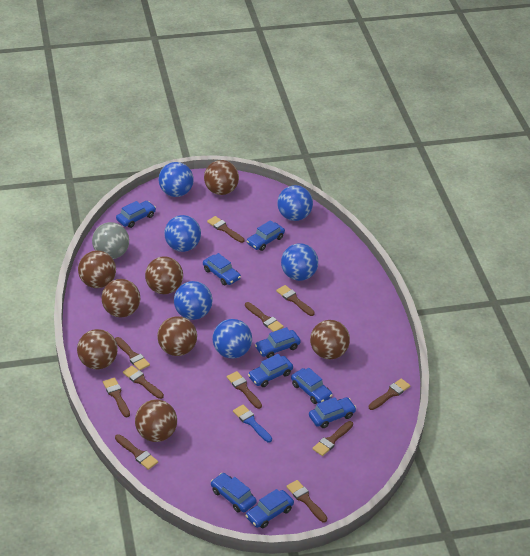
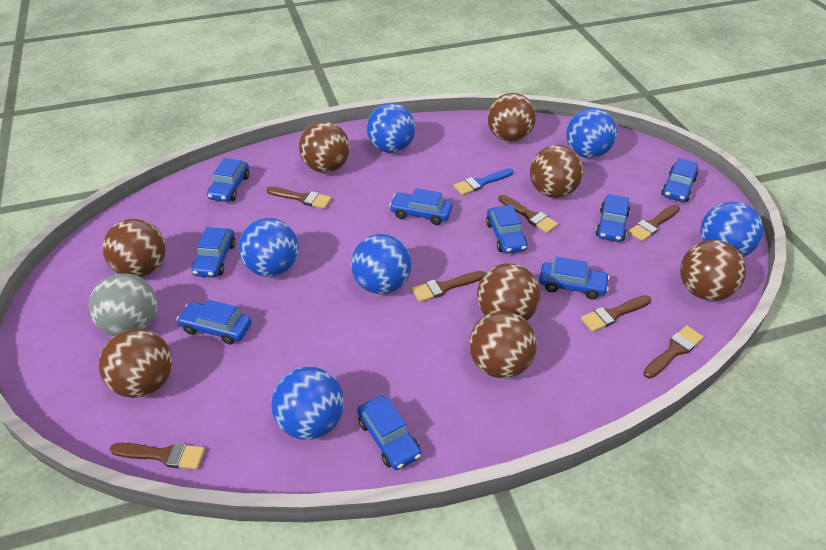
brown brush: [103,377,130,417] [115,337,150,370] [115,434,158,470] [123,366,164,399] [207,216,245,243] [227,371,262,409] [245,302,284,332] [276,285,315,316] [286,480,327,522] [312,421,353,456] [369,378,410,410] = 11 -> [110,443,205,469] [266,186,331,209] [412,271,485,302] [498,195,558,233] [581,295,651,332] [628,205,680,241] [643,325,704,379] = 7

